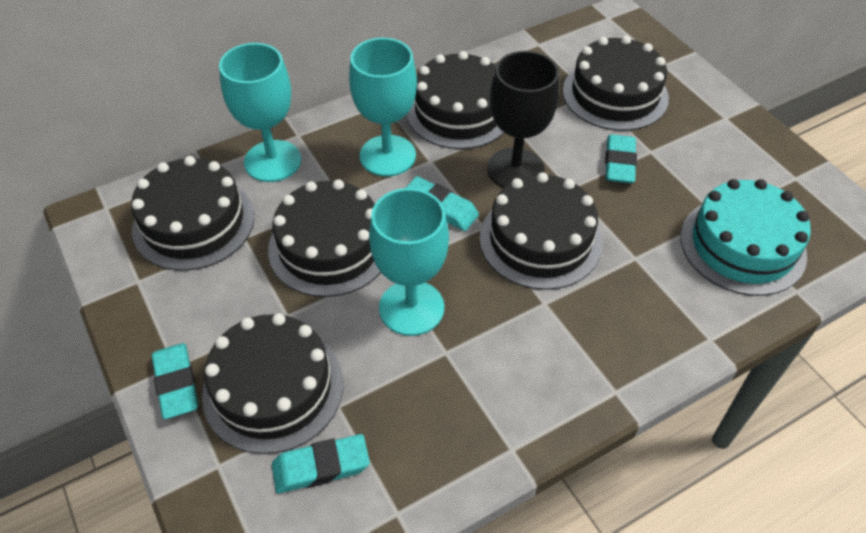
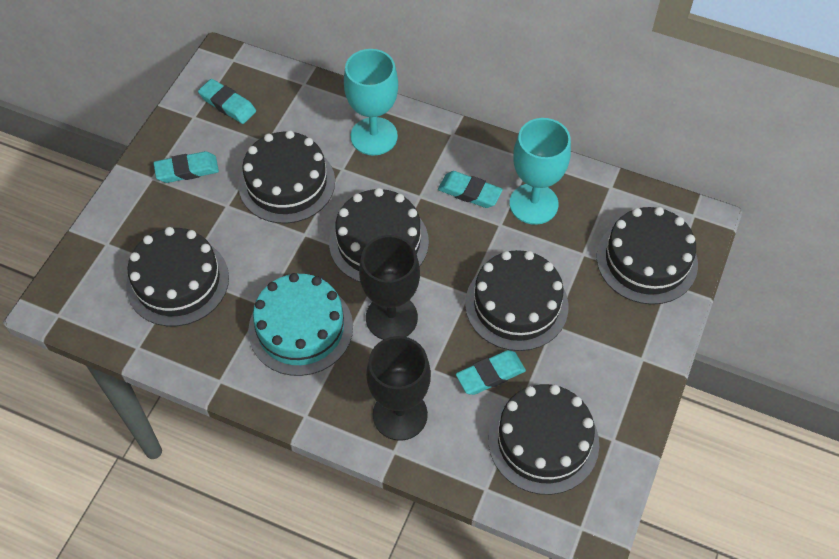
black goblet: [487,51,559,188] = 1 -> [359,235,420,340] [366,336,431,441] = 2
turquoise goblet: [219,43,301,182] [349,38,417,177] [369,188,449,336] = 3 -> [344,49,398,156] [509,118,571,225] = 2

